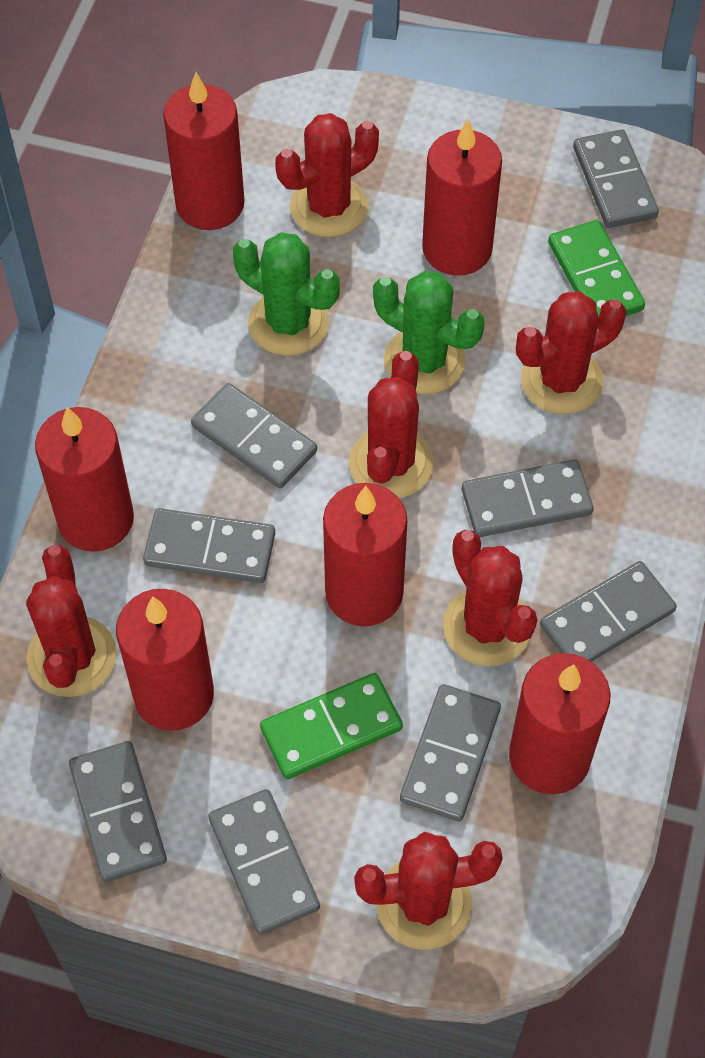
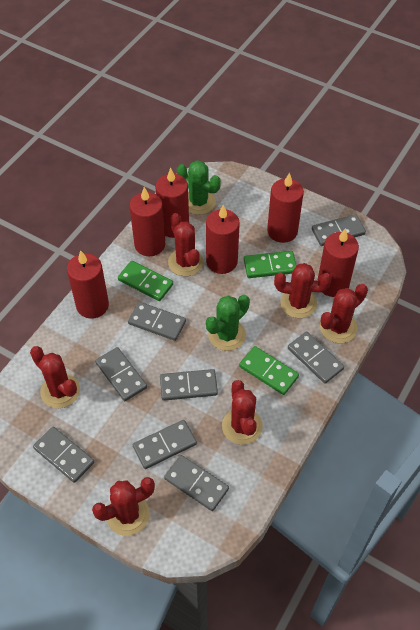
green domino: [260,673,403,779] [548,220,645,317] = 2 -> [118,261,173,301] [239,346,299,395] [244,251,296,278] = 3

